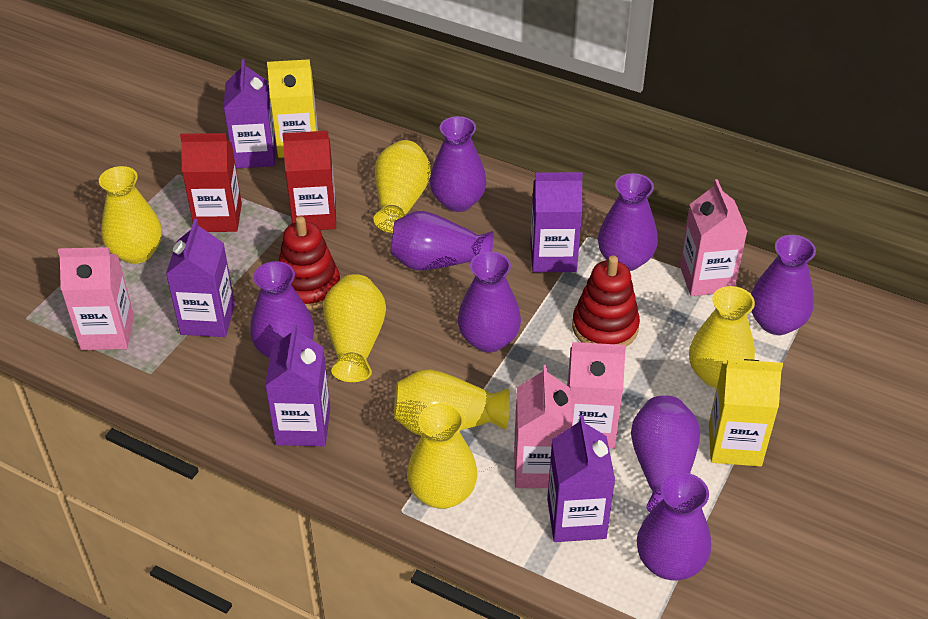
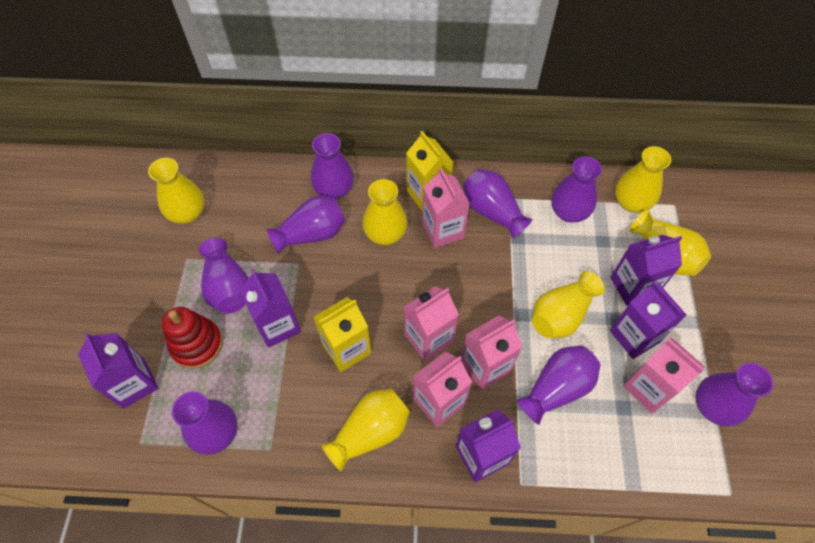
pink carton: [58,247,134,350] [514,365,573,488] [567,342,626,448] [680,179,748,296] = 4 -> [404,286,459,362] [413,351,472,427] [422,167,470,248] [461,316,522,390] [623,337,705,414] = 5
red carton: [180,133,242,232] [282,131,336,230] = 2 -> none = 0
red stacking toy: [279,216,340,310] [572,255,640,347] = 2 -> [162,307,223,369] = 1

